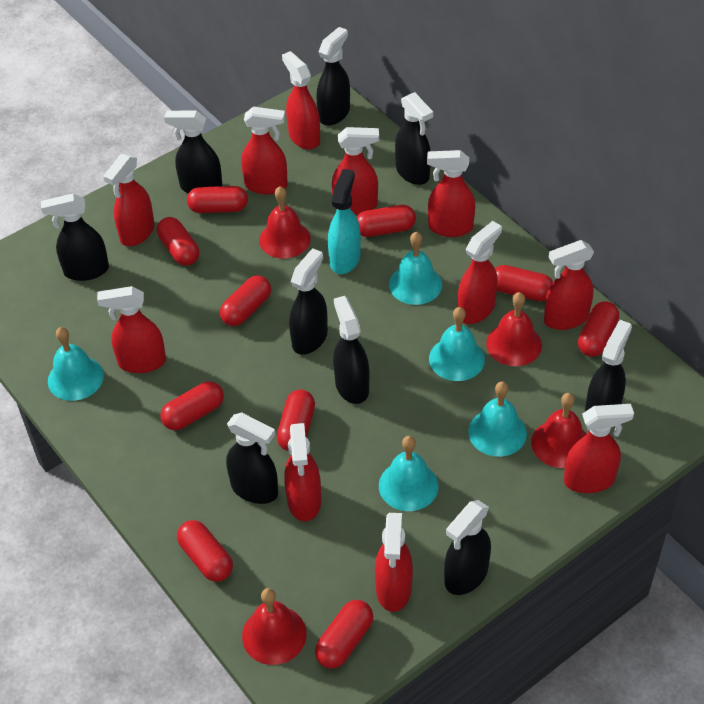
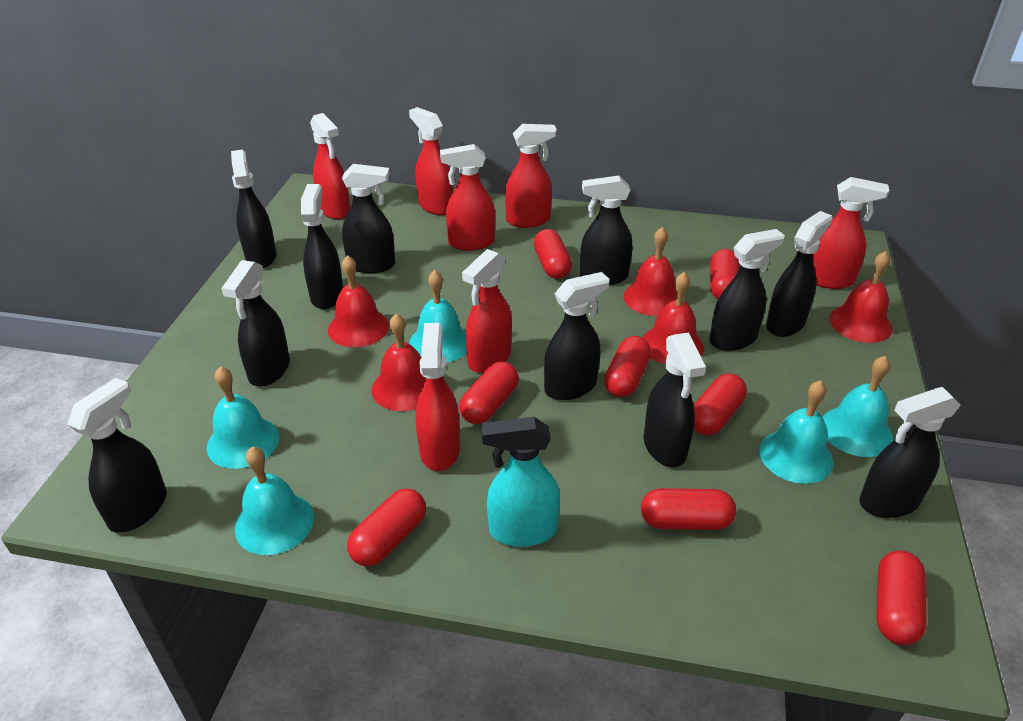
black spray bottle: [41,193,109,281] [164,111,223,194] [226,412,278,504] [289,248,328,355] [317,27,350,126] [333,296,370,404] [395,92,433,185] [444,500,491,595] [585,320,632,412] = 9 -> [67,378,167,533] [221,260,290,387] [231,150,276,268] [301,184,343,309] [342,164,395,273] [544,272,610,400] [580,175,632,285] [644,333,706,467] [709,229,785,351] [766,211,833,337] [859,387,961,518] = 11
red bell: [242,588,307,665] [259,186,311,258] [486,292,542,366] [531,393,586,468] = 4 -> [328,255,389,347] [372,314,426,411] [624,227,677,316] [642,272,704,364] [829,251,893,343] = 5
red capsule: [157,217,199,266] [160,381,224,430] [177,520,233,582] [187,186,248,213] [220,275,271,326] [277,390,315,451] [315,600,373,669] [357,205,416,237] [495,265,553,301] [578,301,619,357] = 10 -> [347,488,426,566] [459,361,519,424] [534,229,572,279] [604,336,651,397] [641,488,736,530] [694,373,747,435] [710,249,740,299] [876,550,927,645] = 8
red spray bottle: [97,286,166,373] [103,154,154,246] [241,107,288,194] [282,51,320,150] [284,423,321,521] [332,127,379,215] [375,513,413,612] [427,150,475,237] [457,221,502,324] [544,240,594,330] [564,404,634,493] = 11 -> [310,113,350,220] [409,107,453,215] [416,323,460,471] [440,144,495,251] [462,249,512,373] [505,124,557,228] [813,177,889,289] = 7

